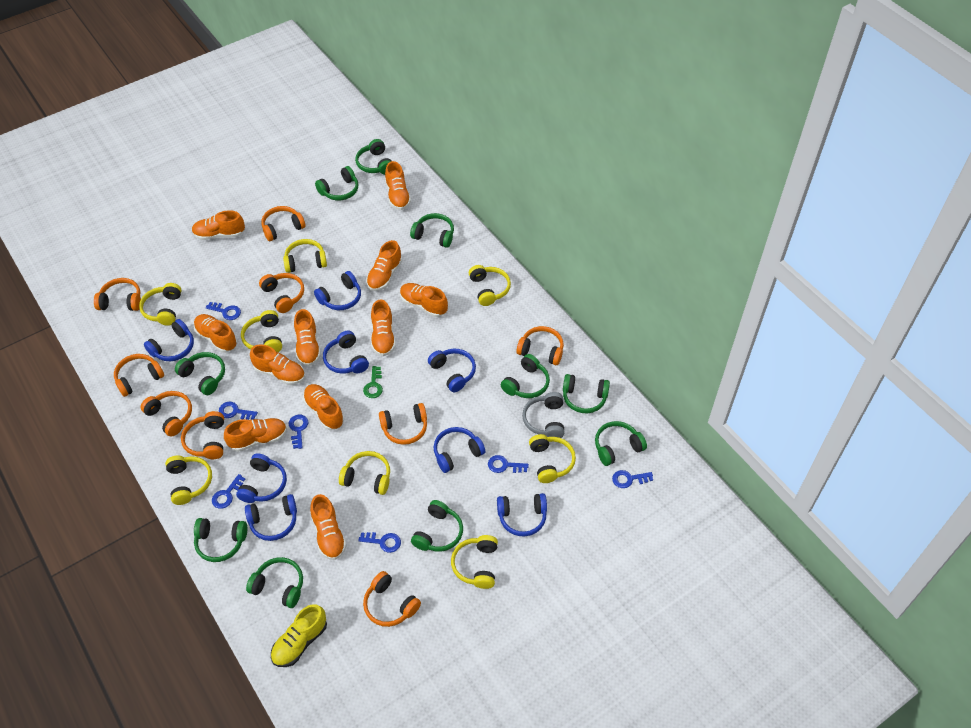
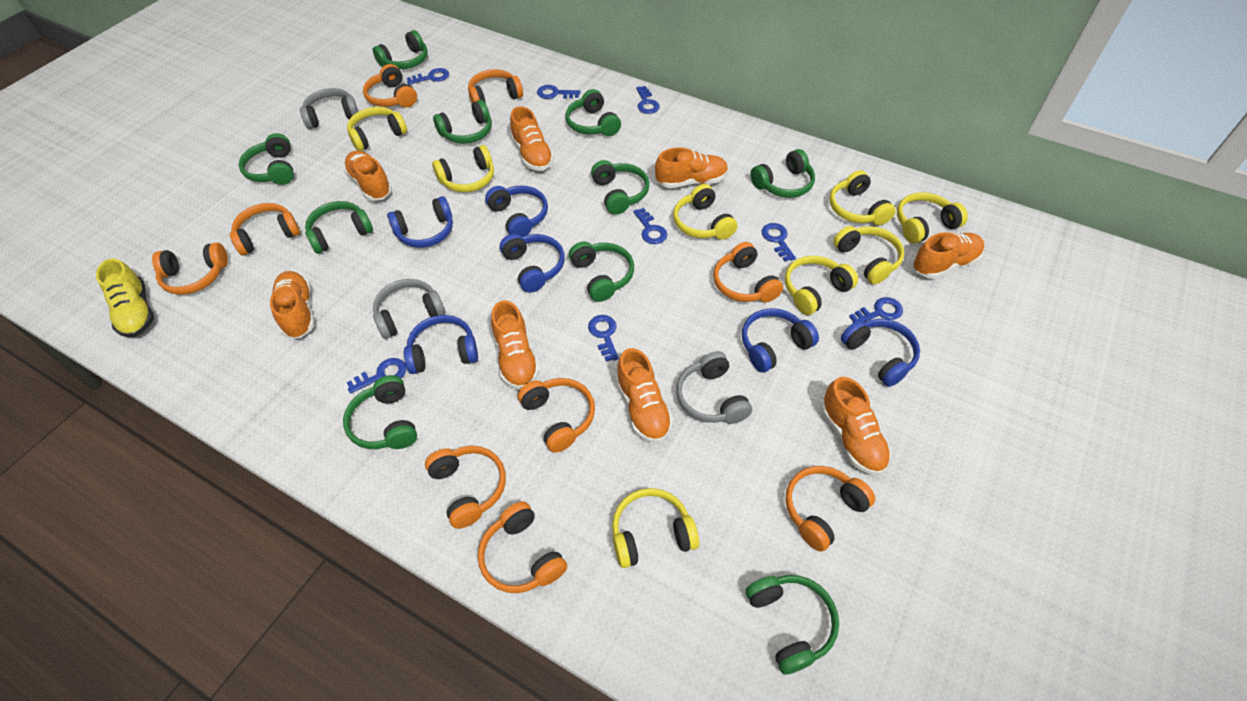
blue headphones: [144,319,194,361] [236,453,287,503] [245,494,297,541] [314,271,361,310] [323,331,369,374] [428,349,476,392] [434,427,485,473] [497,493,547,536] = 8 -> [387,196,453,248] [404,315,478,374] [485,186,548,237] [500,234,565,293] [742,308,819,373] [841,319,920,387] = 6
blue key: [206,302,241,320] [212,474,245,509] [219,402,258,420] [289,415,308,449] [358,532,401,553] [488,455,529,473] [612,470,653,488] = 7 -> [346,358,406,394] [407,68,449,85] [537,85,581,99] [588,315,619,362] [633,208,668,244] [636,86,660,114] [761,223,796,262] [849,297,903,323] = 8
green key: [363,366,383,398] = 1 -> none = 0
grey headphones: [522,392,565,438] = 1 -> [300,88,358,129] [373,279,446,339] [676,351,752,424] = 3
orange shoe: [192,210,245,240] [194,314,237,353] [224,418,287,452] [250,344,305,385] [294,309,321,366] [303,384,344,430] [310,494,347,560] [366,240,402,291] [371,300,396,356] [385,161,411,210] [400,283,448,317] = 11 -> [270,271,315,338] [343,151,392,201] [491,300,540,389] [510,106,554,171] [616,348,673,443] [655,147,728,188] [821,377,891,475] [912,232,984,279] = 8

